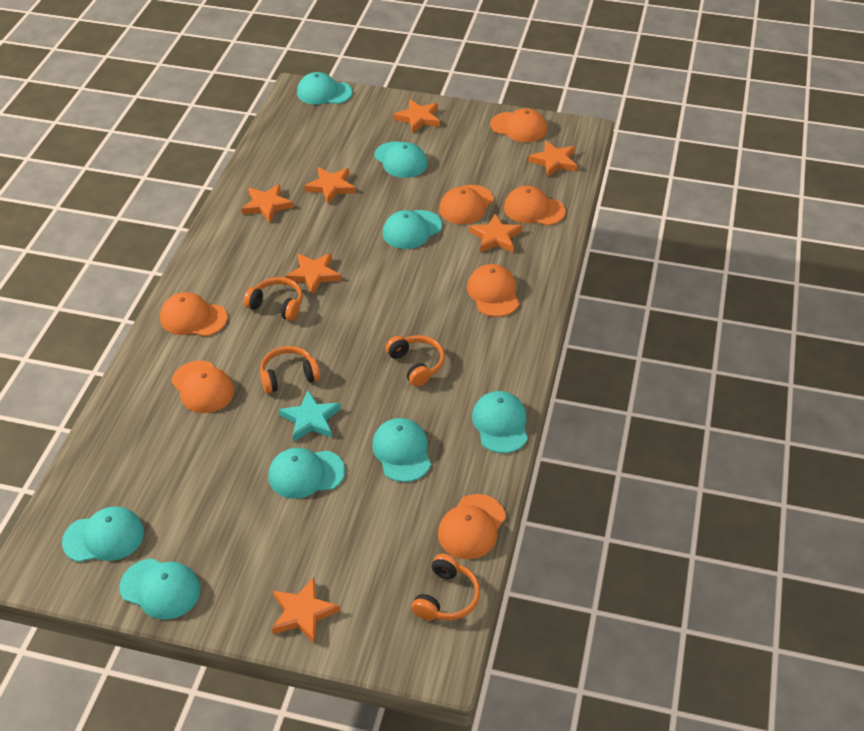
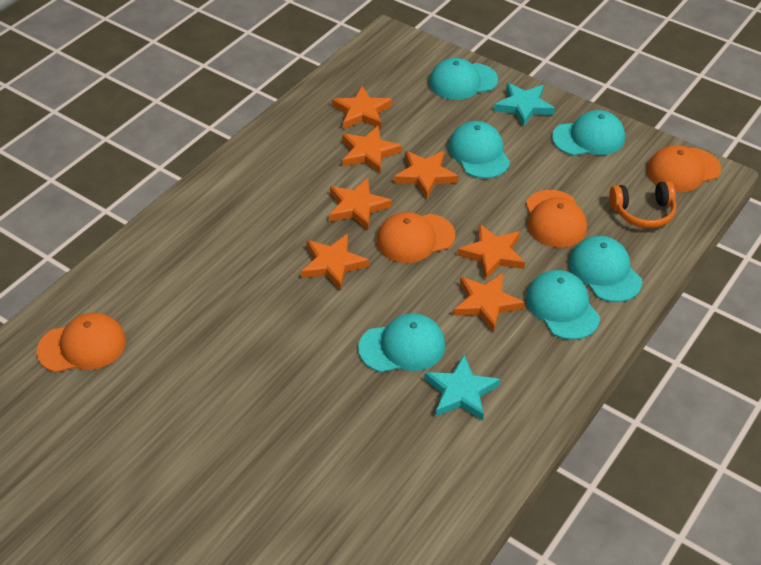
orange cap: [160,292,227,336] [172,361,234,413] [438,494,506,559] [439,185,494,224] [467,264,519,317] [491,108,547,142] [504,186,566,226] = 7 -> [37,313,126,373] [377,212,455,263] [526,190,587,248] [647,145,721,192] = 4
orange headphones: [244,277,303,321] [260,346,320,393] [385,335,445,387] [412,554,480,620] = 4 -> [609,181,676,228] = 1
turquoise cap: [62,506,144,562] [119,558,201,620] [268,448,345,499] [297,72,353,105] [372,418,431,482] [374,142,427,178] [383,210,442,249] [472,391,528,453] = 8 -> [358,313,445,372] [429,58,498,100] [448,121,510,179] [526,270,600,340] [552,110,625,156] [569,236,642,302] = 6
turquoise star: [279,390,341,442] = 1 -> [424,355,500,421] [494,83,555,127] = 2

